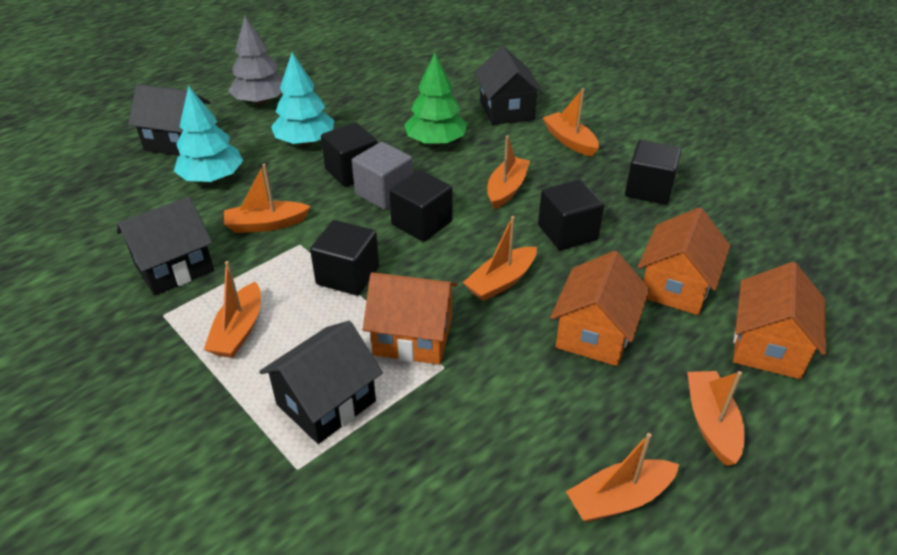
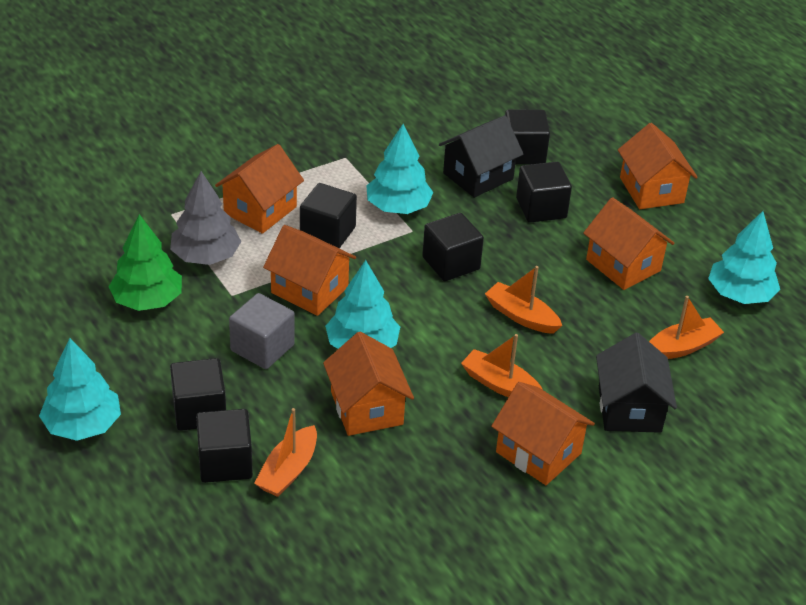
black cube: [310,220,379,296] [321,122,378,187] [389,170,453,242] [538,180,604,250] [625,140,681,205] = 5 -> [170,358,226,431] [196,409,253,483] [300,183,357,249] [422,213,484,281] [505,110,550,165] [516,162,572,223] = 6
black house: [116,196,214,296] [128,84,211,156] [259,321,383,444] [475,46,544,125] = 4 -> [439,115,523,198] [596,333,677,433] = 2
orange boat: [204,261,261,358] [224,164,311,233] [463,216,537,301] [487,135,530,209] [543,88,599,157] [566,433,679,522] [687,371,745,466] = 7 -> [254,408,317,497] [461,334,543,397] [485,266,562,334] [649,296,724,359] = 4
orange house: [363,272,458,365] [550,251,650,366] [638,207,730,315] [733,262,826,379] = 4 -> [215,144,304,234] [263,225,356,316] [323,332,414,436] [491,382,595,485] [583,197,674,290] [618,123,698,209] = 6
turquoise tree: [174,86,243,182] [271,52,335,145] = 2 -> [39,338,121,441] [325,260,400,349] [366,124,434,214] [708,211,780,304] = 4

